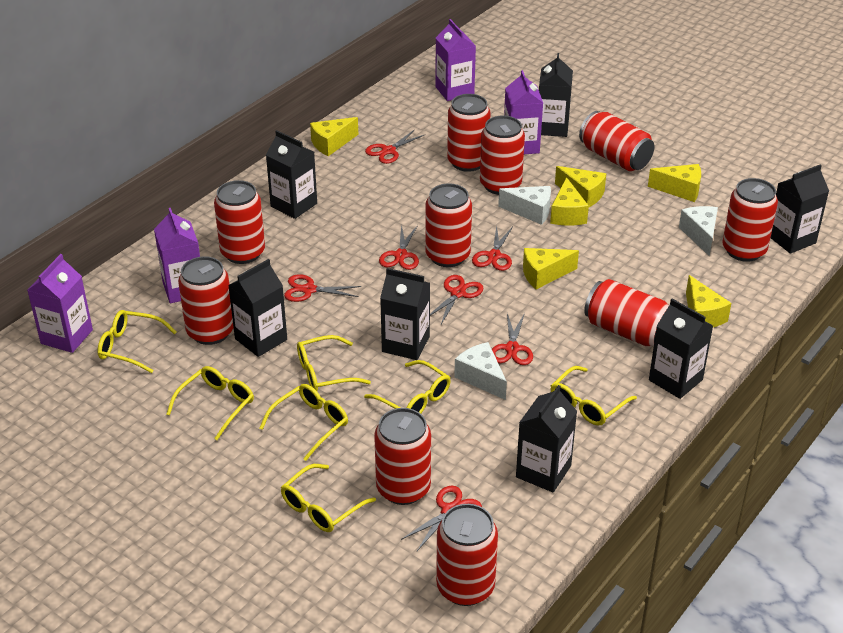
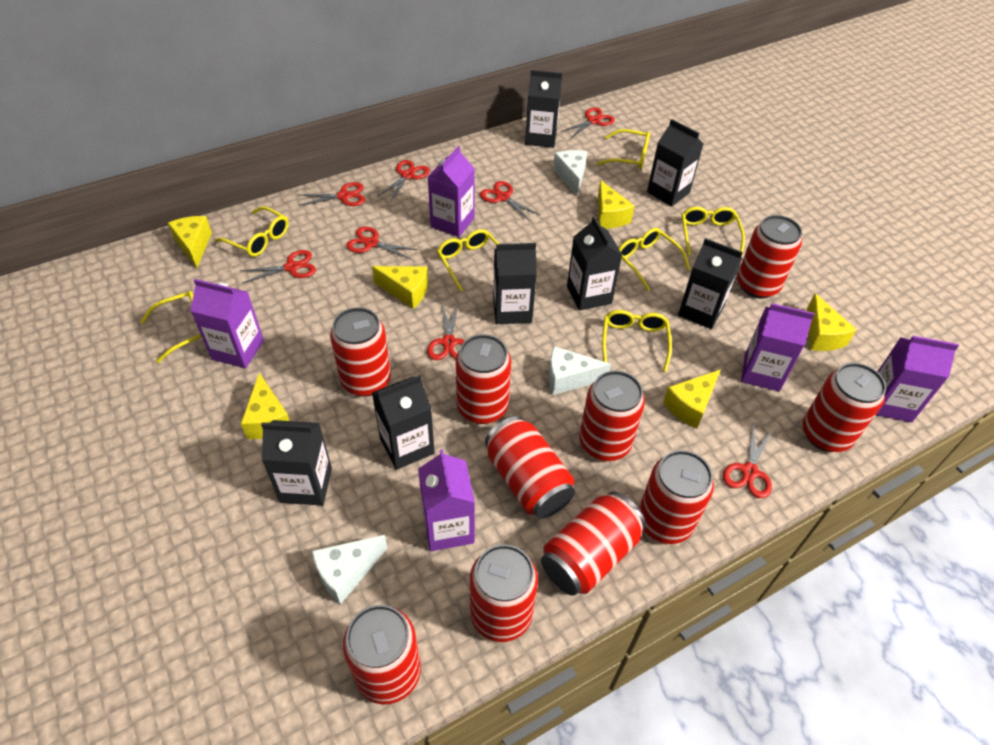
purple carton: [27,254,93,353] [154,208,200,303] [435,19,476,101] [504,70,543,154] = 4 -> [190,279,264,368] [418,449,475,551] [428,146,475,237] [741,303,815,392] [876,336,959,422] = 5
red scissors: [284,274,361,302] [365,129,426,164] [379,224,419,270] [401,486,482,551] [430,275,484,324] [472,226,513,271] [492,313,533,365] = 7 -> [240,250,316,283] [299,182,365,206] [346,227,418,260] [377,160,430,202] [427,302,465,360] [480,181,540,221] [560,108,615,139] [723,425,773,498] = 8

